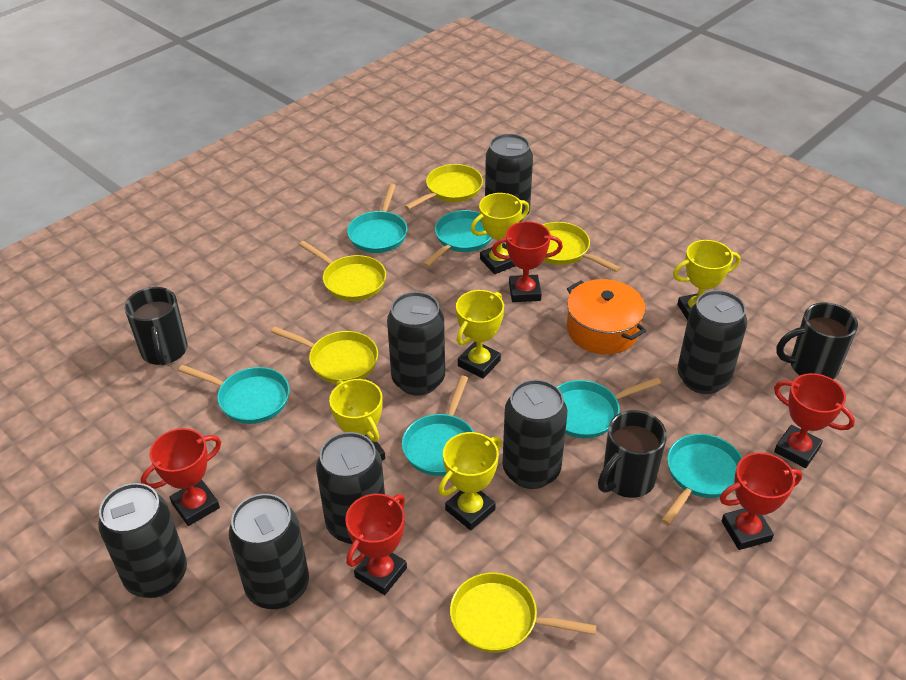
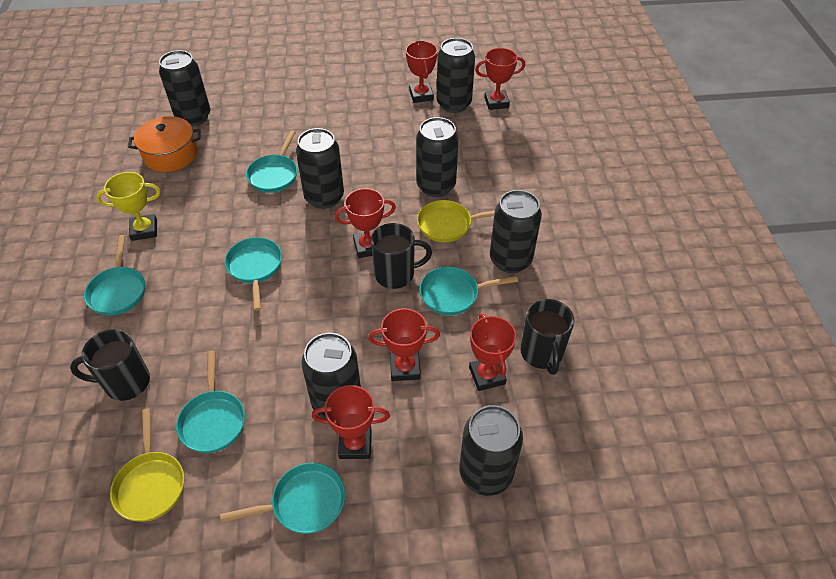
red trophy: [141,428,221,526] [345,494,407,595] [492,221,563,302] [720,452,802,550] [774,373,855,468] = 5 -> [312,385,390,459] [334,188,396,258] [368,308,440,381] [406,41,438,103] [469,313,517,391] [475,48,525,110] = 6
yellow pan: [271,327,378,384] [299,241,386,301] [404,164,483,210] [450,572,597,653] [542,222,621,272] = 5 -> [110,408,184,522] [417,200,495,242] = 2
yellow trophy: [329,379,385,461] [438,432,502,530] [456,290,504,379] [471,193,529,274] [673,240,740,320] = 5 -> [96,172,160,241] = 1

